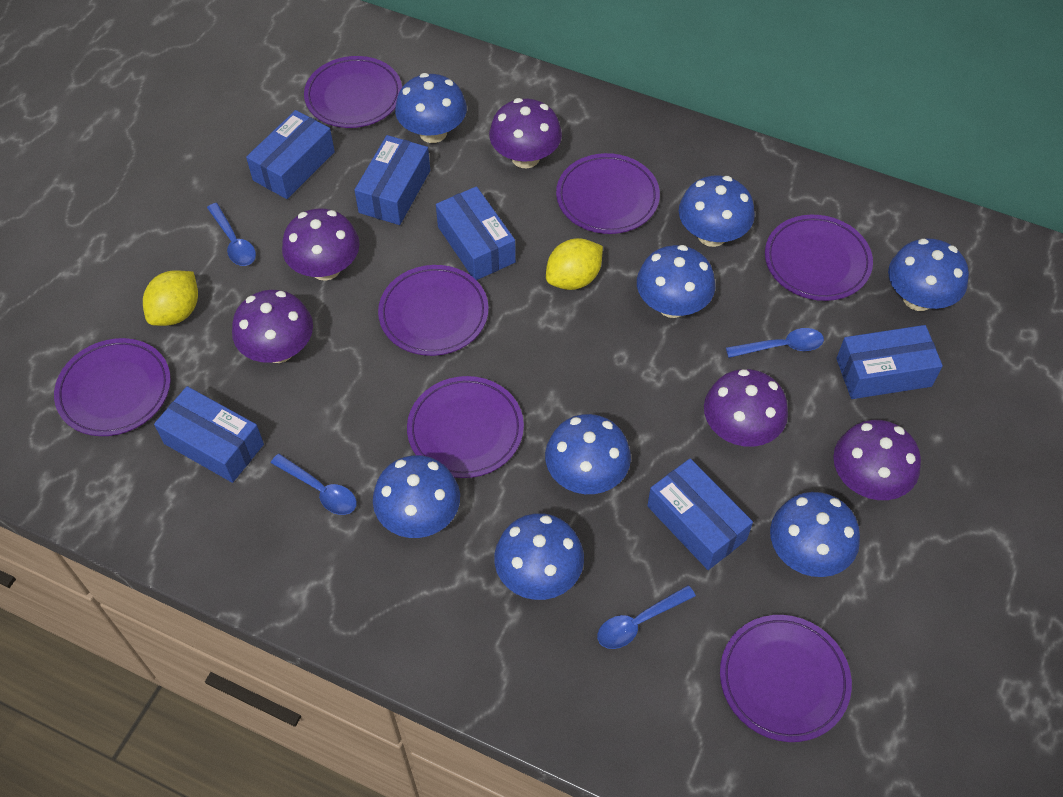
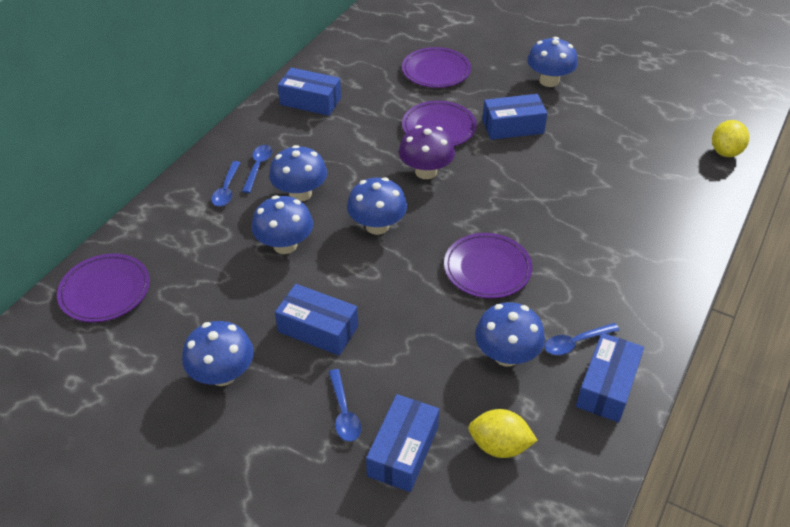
blue box: [154,386,264,483] [246,110,335,199] [355,135,430,225] [436,186,516,280] [647,458,753,570] [836,325,943,399] = 6 -> [275,284,358,356] [278,68,341,116] [366,394,439,492] [482,94,548,140] [576,333,644,423] = 5
blue mushroom: [373,455,460,538] [395,73,467,143] [494,513,584,600] [545,414,631,494] [637,245,715,318] [679,175,755,247] [770,492,860,577] [888,238,969,311] = 8 -> [182,321,254,386] [252,195,313,254] [269,145,327,202] [347,177,407,235] [475,302,545,366] [527,37,578,87] = 6
purple mushroom: [232,290,313,363] [282,209,360,281] [489,98,562,168] [704,369,788,447] [833,420,921,500] = 5 -> [399,125,455,179] = 1
purple plate: [54,338,171,436] [304,56,402,128] [378,265,489,356] [407,376,524,478] [556,153,660,234] [720,615,852,742] [765,215,873,301] = 7 -> [57,253,150,322] [402,47,471,88] [402,101,477,146] [444,233,532,299] = 4

